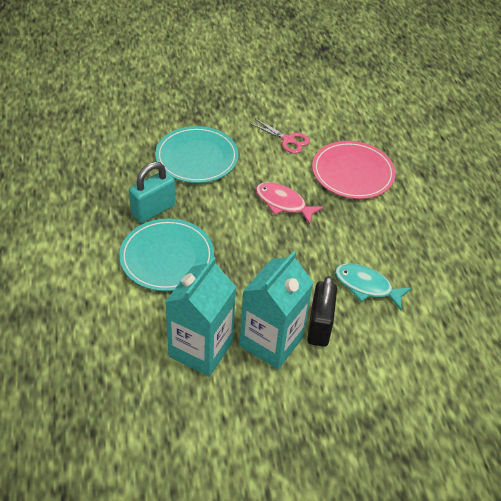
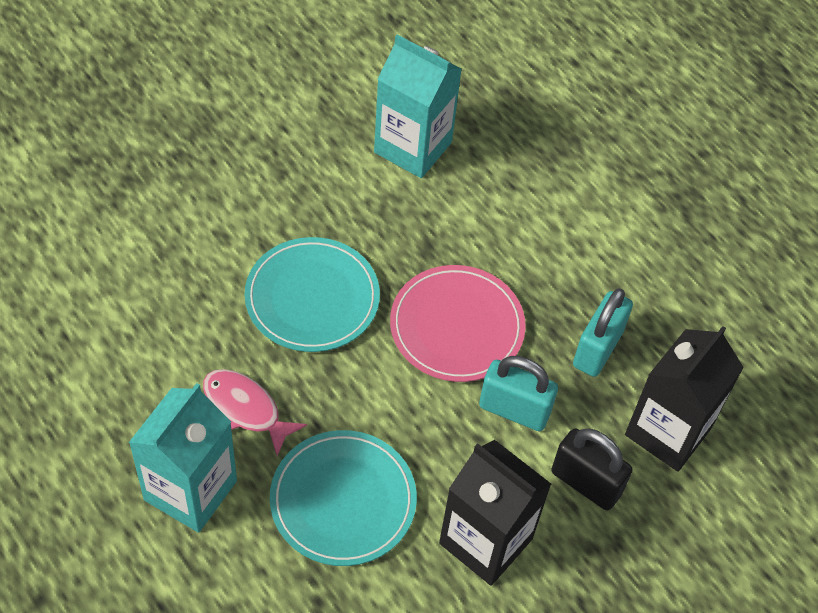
black carton: none = 0 -> [439,440,551,586] [625,326,744,472] = 2
pink scissors: [250,119,310,154] = 1 -> none = 0
turquoise fish: [335,263,411,310] = 1 -> none = 0
turquoise padlock: [129,162,176,223] = 1 -> [479,356,558,431] [573,288,633,377] = 2

